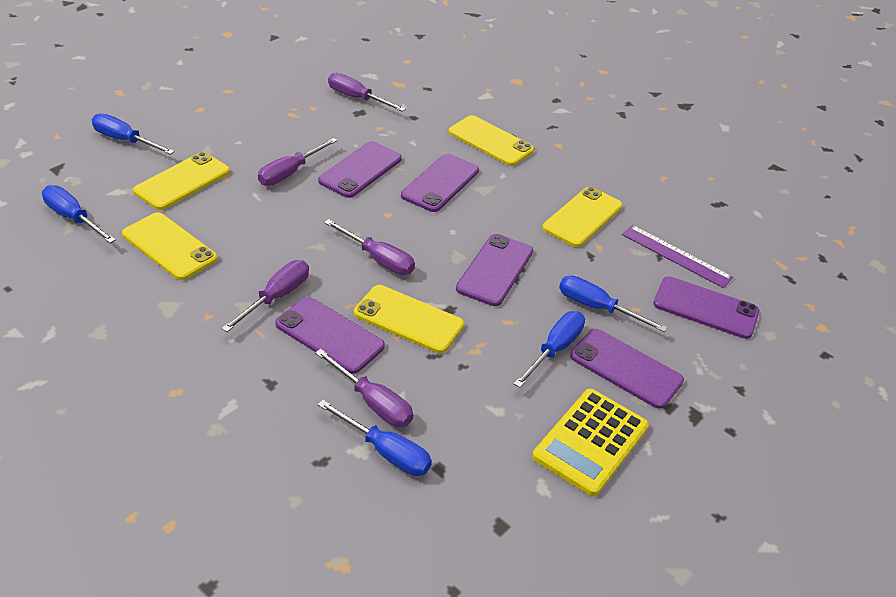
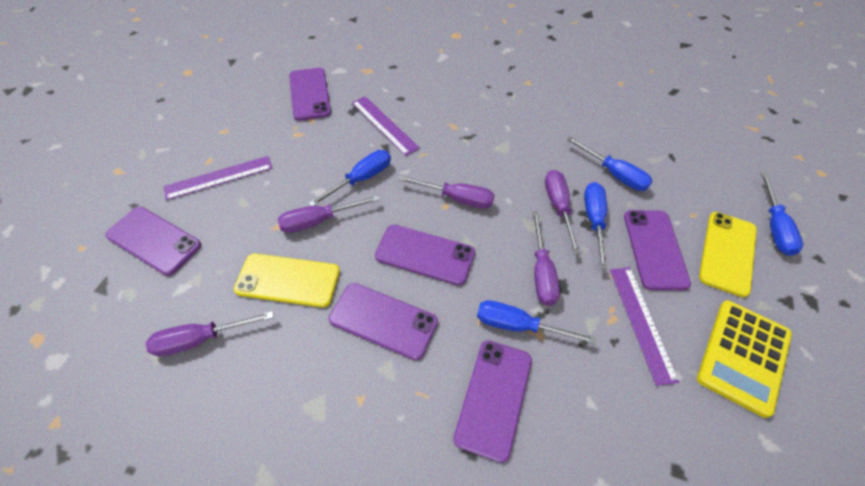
purple ruler: [622,225,733,288] = 1 -> [163,156,272,200] [352,96,420,156] [610,267,679,386] = 3
yellow phone: [122,212,218,280] [133,152,230,210] [354,285,464,353] [449,115,534,166] [542,187,623,247] = 5 -> [234,253,340,308] [699,212,757,297] = 2

